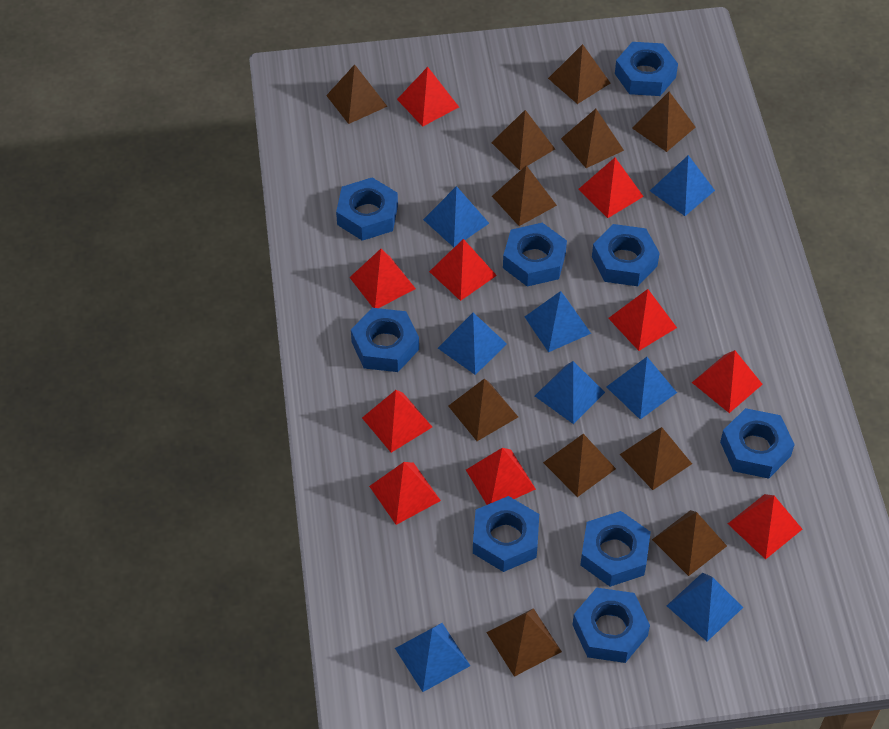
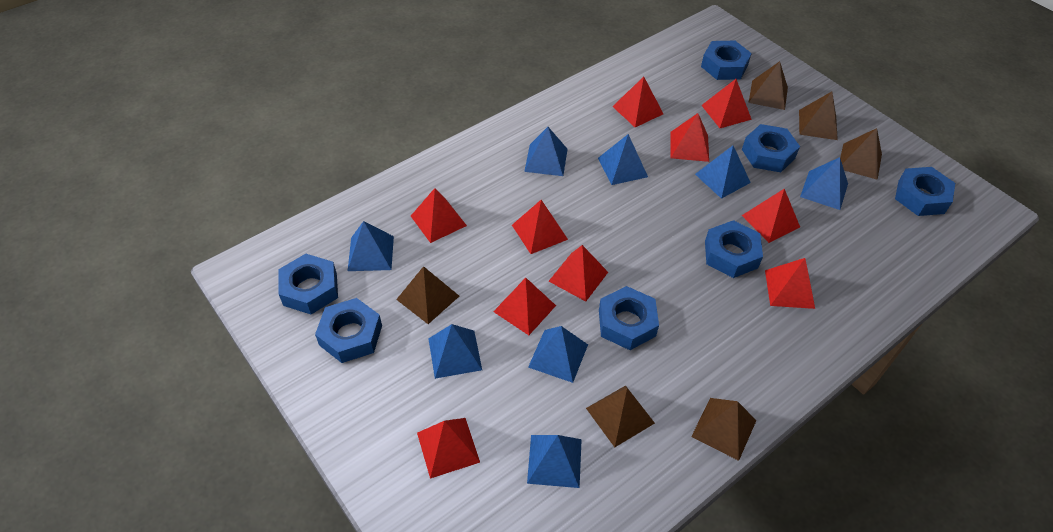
blue nut: [336,177,398,241] [351,308,419,372] [473,496,539,572] [503,223,567,287] [572,588,650,663] [580,511,651,587] [592,224,660,286] [615,42,678,96] [720,408,795,479] = 9 -> [279,254,338,314] [315,298,382,363] [599,286,659,350] [701,41,752,80] [705,220,763,278] [742,124,800,172] [895,167,955,216] = 7
brown pyramid: [326,64,388,124] [448,379,518,441] [486,608,562,677] [491,110,555,170] [492,165,557,226] [543,434,616,497] [548,44,610,104] [561,109,624,168] [619,427,692,490] [632,92,695,152] [652,510,727,576] = 11 -> [396,266,459,324] [586,385,655,447] [691,398,757,461] [748,61,788,110] [799,92,838,140] [840,128,882,180] = 6

